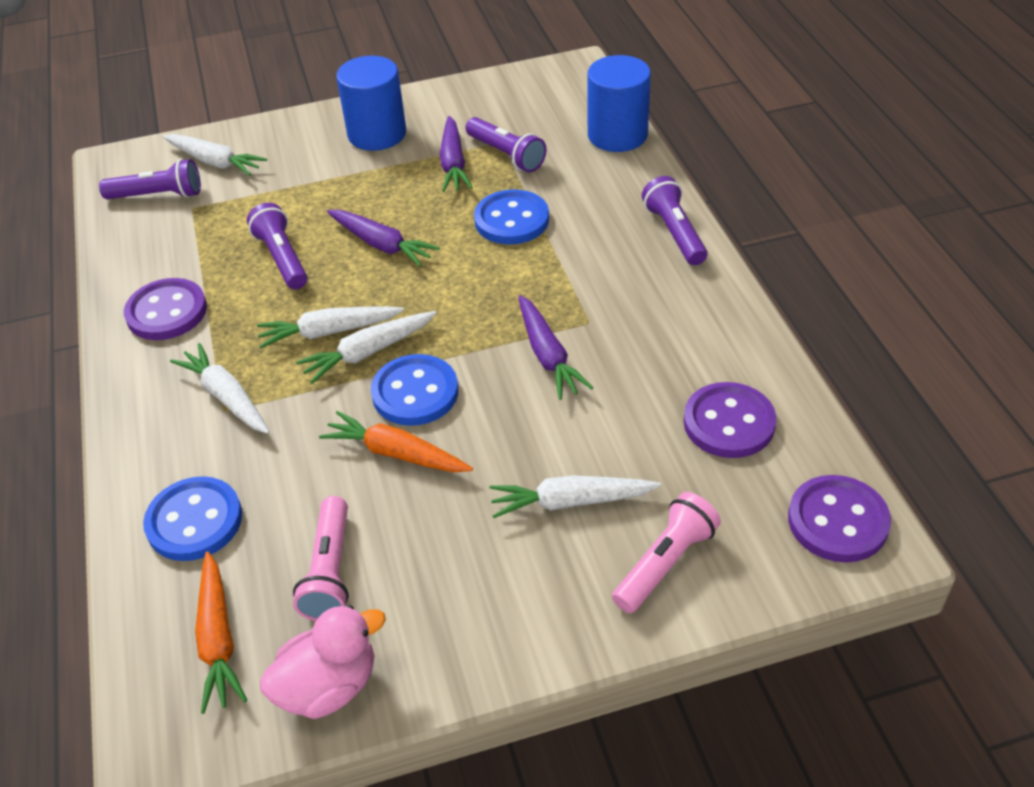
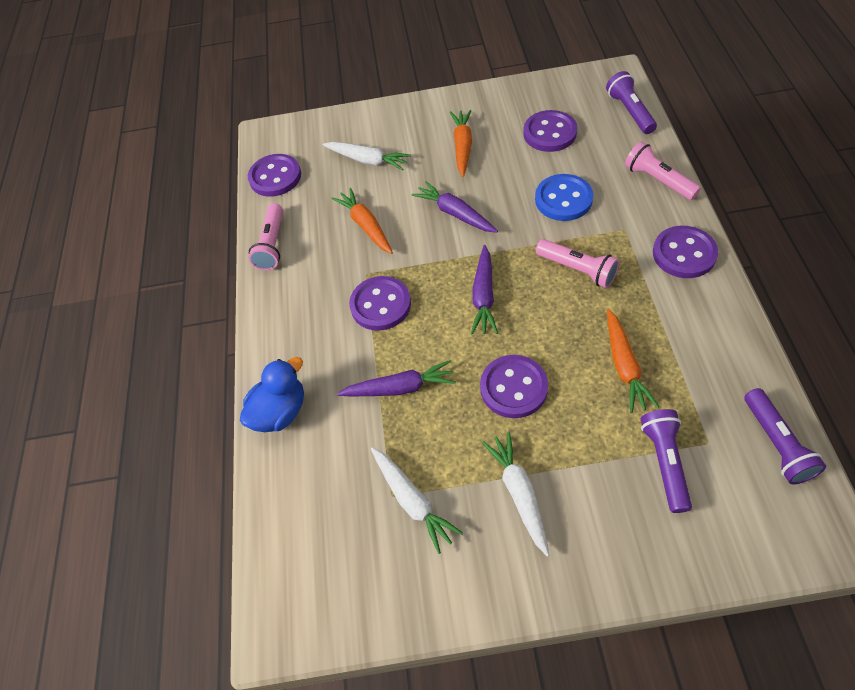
blue button: [143,476,242,561] [371,354,458,426] [474,190,549,244] = 3 -> [535,174,593,221] = 1
blue cylinder: [336,56,406,151] [588,55,651,152] = 2 -> none = 0
blue duck: none = 0 -> [240,357,304,432] = 1
orange carrot: [195,551,247,714] [319,411,473,472] = 2 -> [331,188,393,254] [450,110,472,177] [607,309,659,413] = 3
pink duck: [260,605,386,719] = 1 -> none = 0
pink flashlight: [293,496,349,621] [612,492,721,613] = 2 -> [248,203,283,271] [536,239,620,288] [625,141,701,200] = 3
purple button: [124,278,207,340] [684,382,776,458] [788,475,891,562] = 3 -> [248,154,301,197] [349,276,411,331] [480,355,548,418] [523,110,577,152] [653,226,718,278] = 5
purple flashlight: [99,159,201,199] [247,203,308,289] [466,117,546,172] [642,176,707,265] = 4 -> [606,71,657,134] [641,409,692,513] [744,388,826,484] = 3
white carrot: [163,134,267,176] [170,343,270,434] [257,306,404,348] [296,311,436,384] [489,475,661,518] = 5 -> [323,142,411,171] [371,447,463,554] [482,432,550,557] = 3

